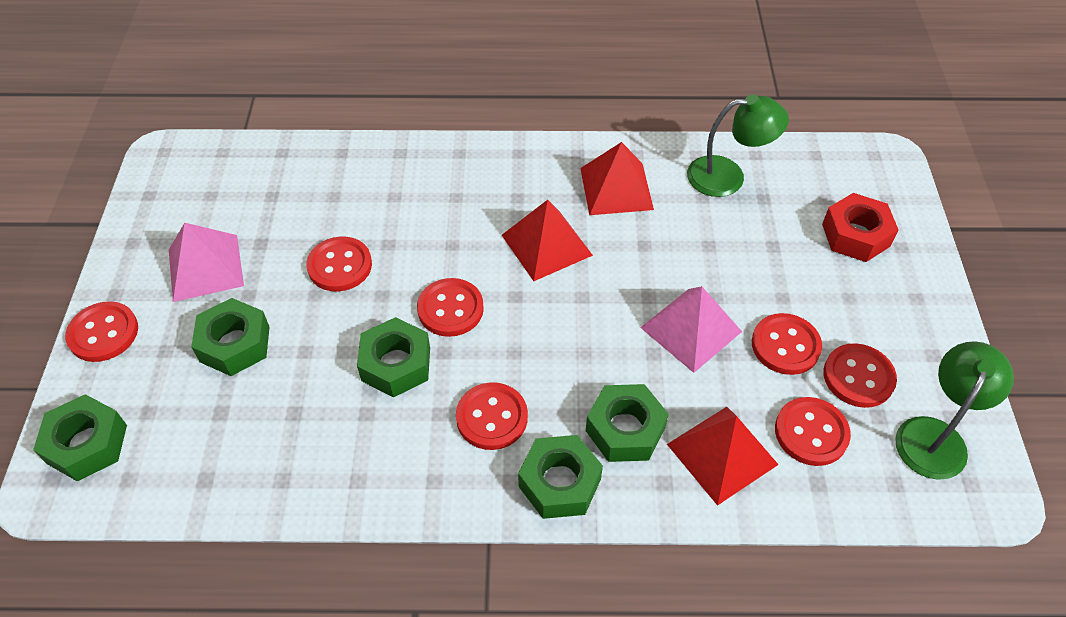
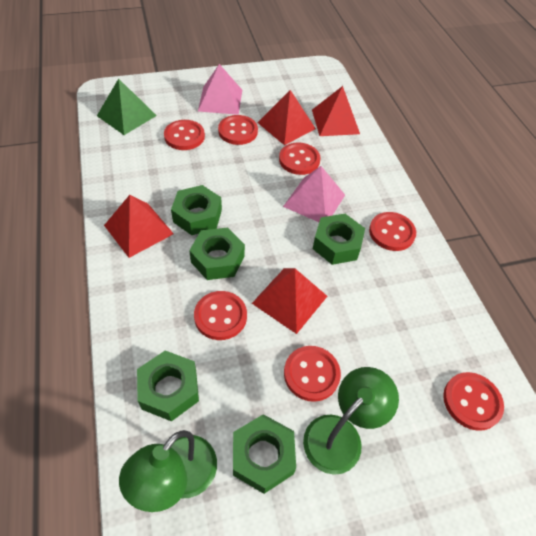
green pyramid: none = 0 -> [97,79,157,135] = 1
red nut: [822,193,898,262] = 1 -> none = 0
red pyramid: [502,200,593,281] [580,142,654,215] [667,407,779,506] = 3 -> [104,195,174,258] [252,268,327,334] [258,90,316,145] [312,86,360,136] = 4

